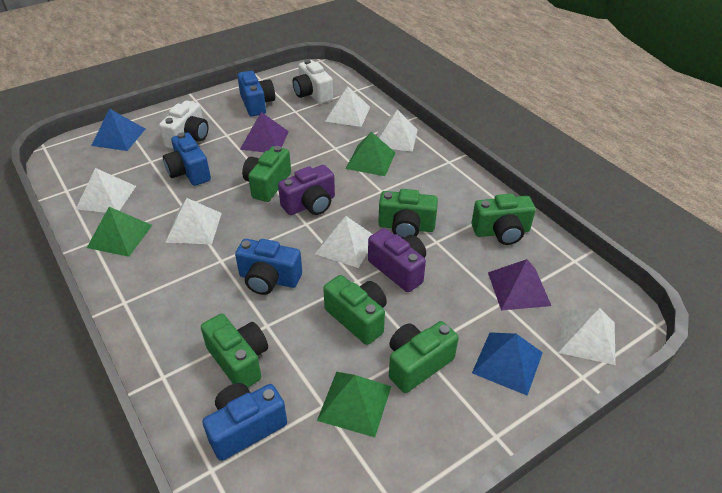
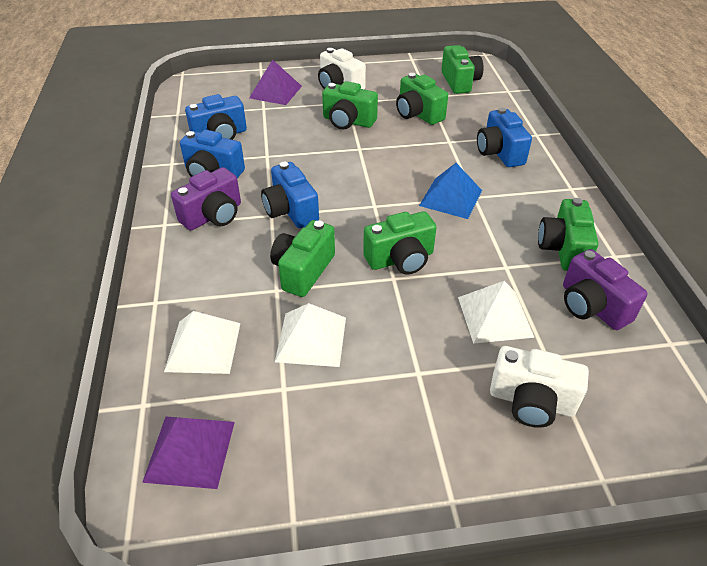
blue pyramid: [91,109,145,151] [472,332,543,396] = 2 -> [419,163,482,219] = 1
green pyramid: [87,207,152,257] [317,372,391,437] [346,132,396,176] = 3 -> none = 0
white pyramid: [76,168,136,213] [165,198,222,244] [315,216,373,268] [325,86,370,127] [377,110,418,152] [558,308,616,365] = 6 -> [164,311,240,374] [275,303,346,367] [458,281,535,344] = 3

